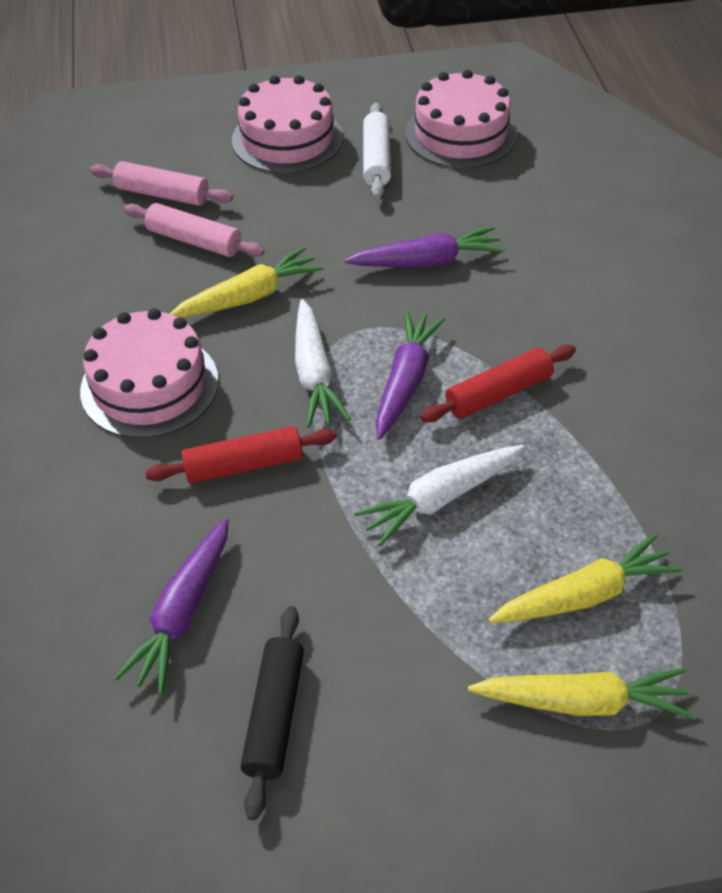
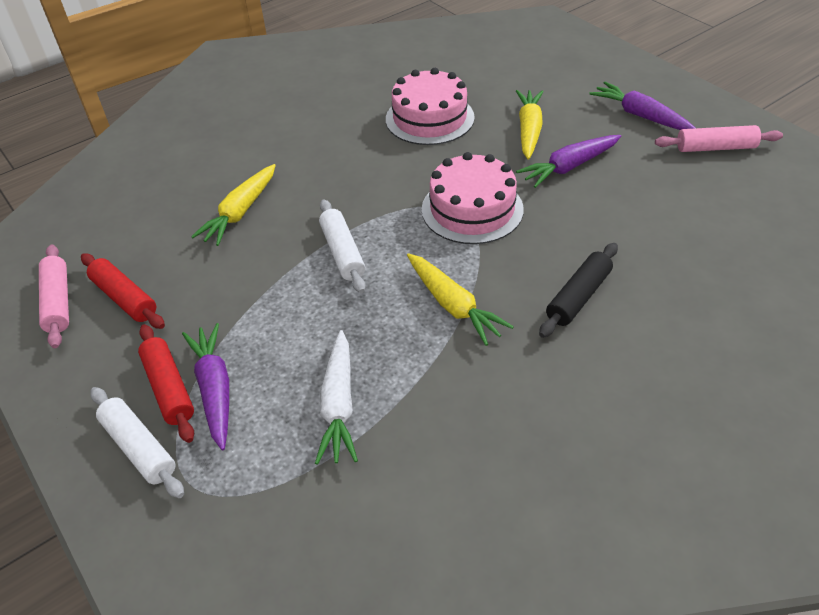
pink cake: [80,308,219,438] [232,75,343,173] [405,70,517,168] = 3 -> [386,68,475,145] [422,152,524,244] = 2
white carrot: [295,299,351,428] [354,445,524,547] = 2 -> [315,330,358,465] = 1
white rolling pin: [363,103,391,198] = 1 -> [91,387,184,498] [319,199,366,293] = 2

